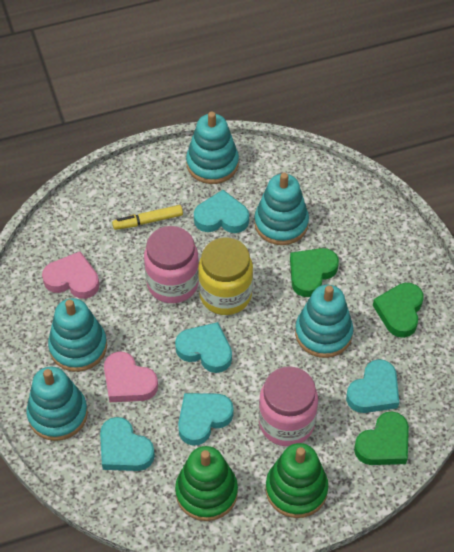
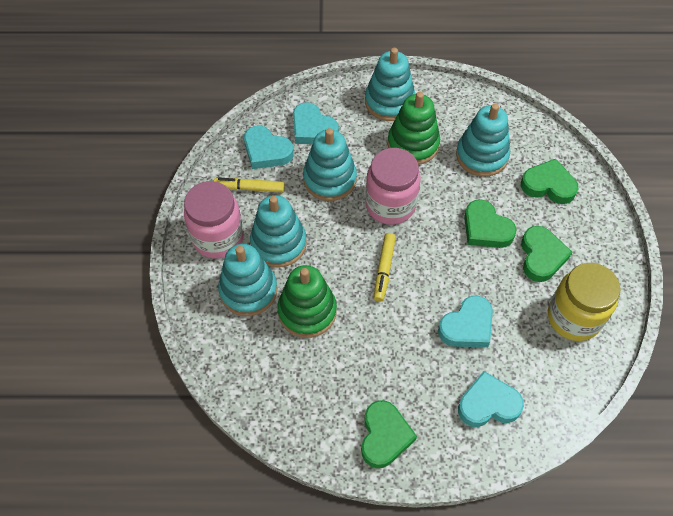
green heart: [290,248,339,297] [354,411,409,465] [373,283,424,338] = 3 -> [361,400,417,468] [464,199,517,248] [521,159,578,204] [521,226,572,282] = 4
pink heart: [42,251,99,299] [104,352,158,402] = 2 -> none = 0
turquoise heart: [100,417,155,471] [175,322,232,373] [178,393,234,446] [194,190,249,233] [346,359,399,413] = 5 -> [244,125,294,169] [293,102,339,144] [438,295,493,347] [458,371,524,427] = 4
yellow marker: [112,205,183,230] = 1 -> [214,178,285,193] [374,233,396,302] = 2

